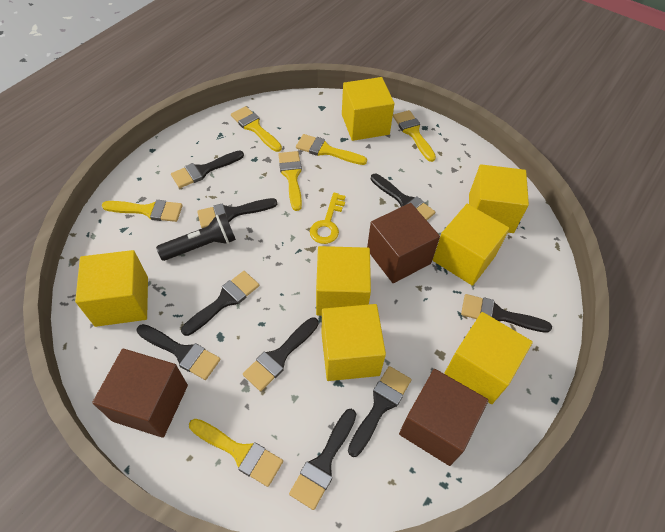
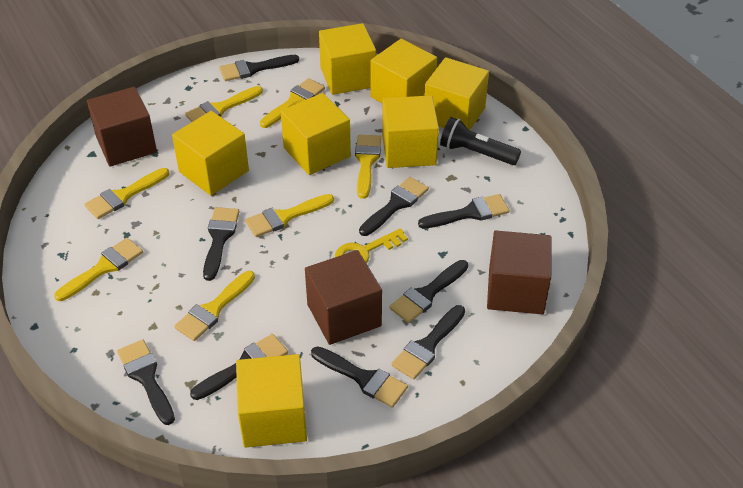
yellow brush: [101,200,183,222] [189,419,283,487] [231,106,282,152] [278,151,302,211] [296,134,367,165] [393,110,436,162] = 6 -> [54,238,143,301] [85,168,169,219] [174,271,255,341] [185,86,263,122] [245,194,334,237] [260,78,325,128] [355,135,381,199] = 7

